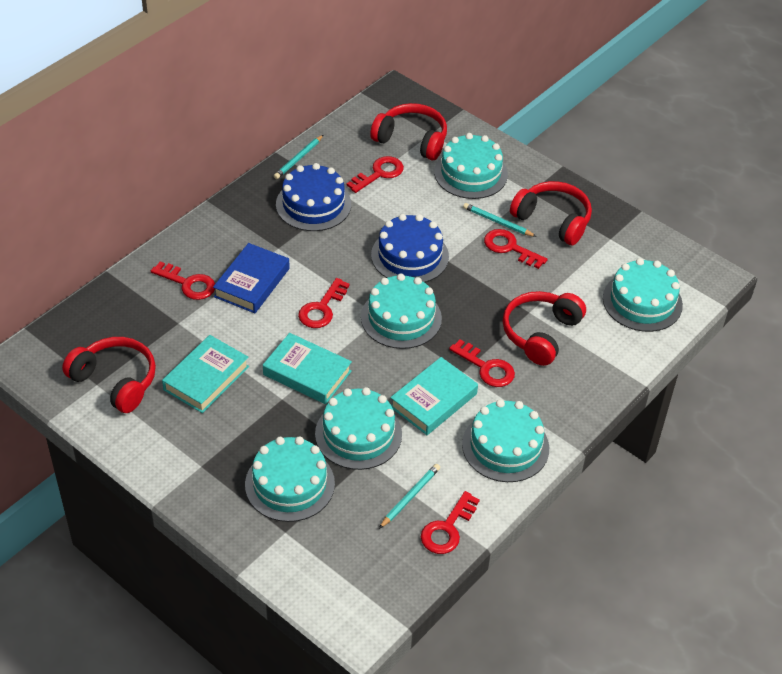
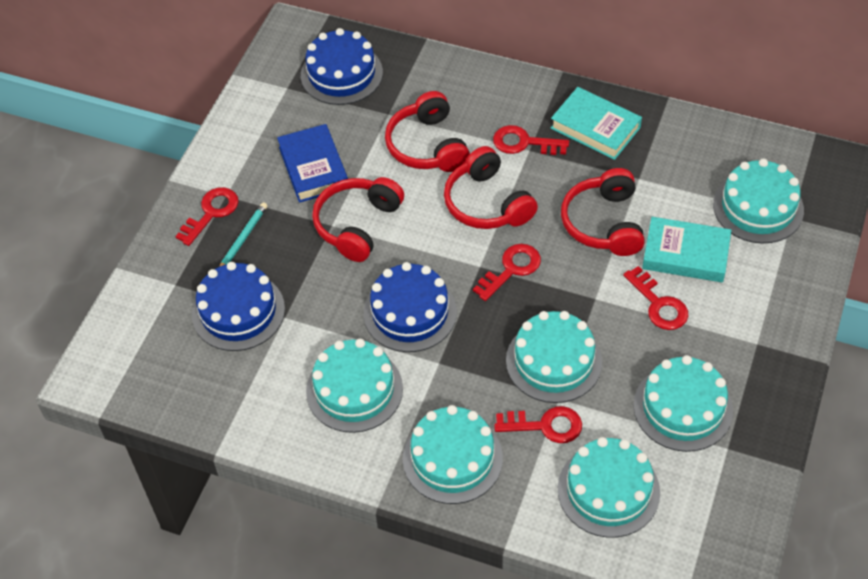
blue cake: [276,163,351,231] [371,214,449,283] = 2 -> [192,262,285,351] [301,28,383,105] [364,262,457,352] = 3
red key: [151,261,215,300] [298,278,350,328] [346,156,404,193] [421,491,480,554] [449,339,515,387] [484,229,548,269] = 6 -> [175,187,239,246] [473,244,541,301] [493,125,569,155] [494,406,582,443] [623,266,688,330] = 5
turquoise book: [162,335,249,413] [263,333,352,404] [390,357,478,435] = 3 -> [551,87,642,160] [642,217,732,282] = 2
turquoise pencil: [274,135,323,179] [379,464,440,529] [463,203,537,237] = 3 -> [219,202,268,267] = 1

